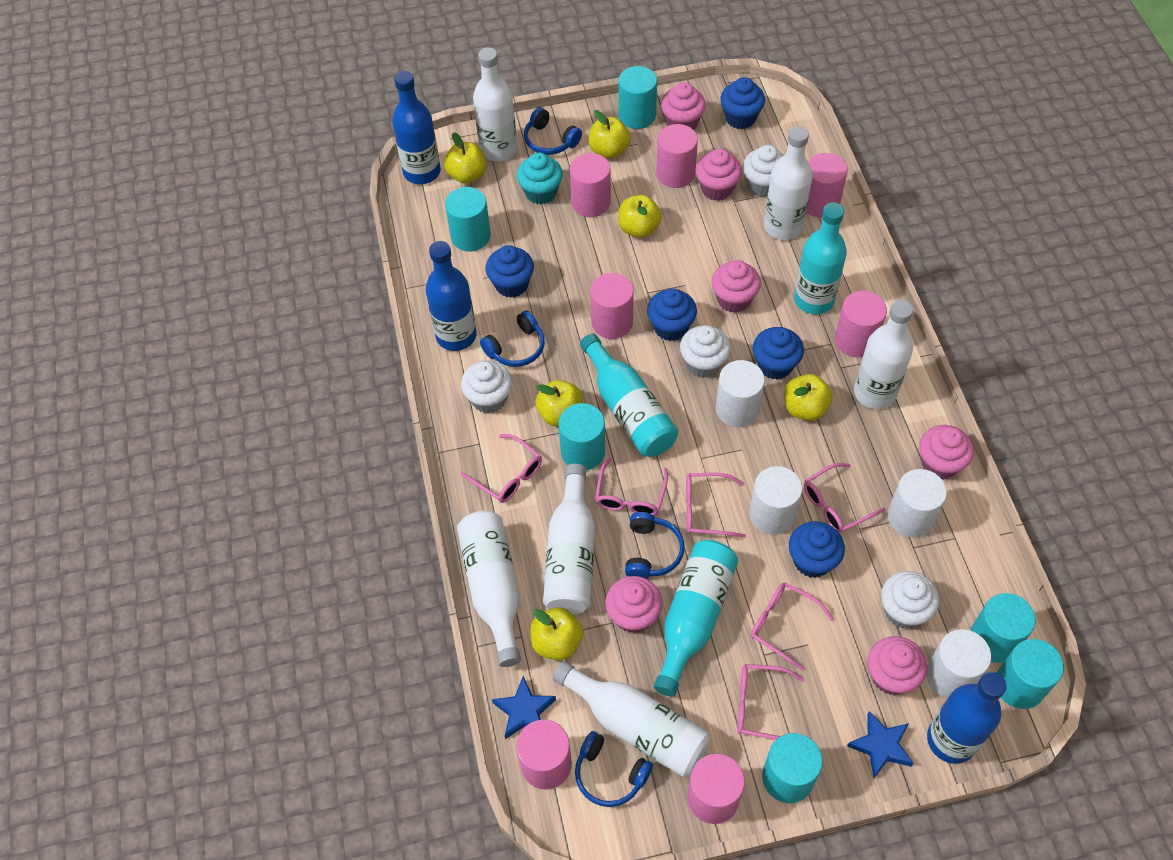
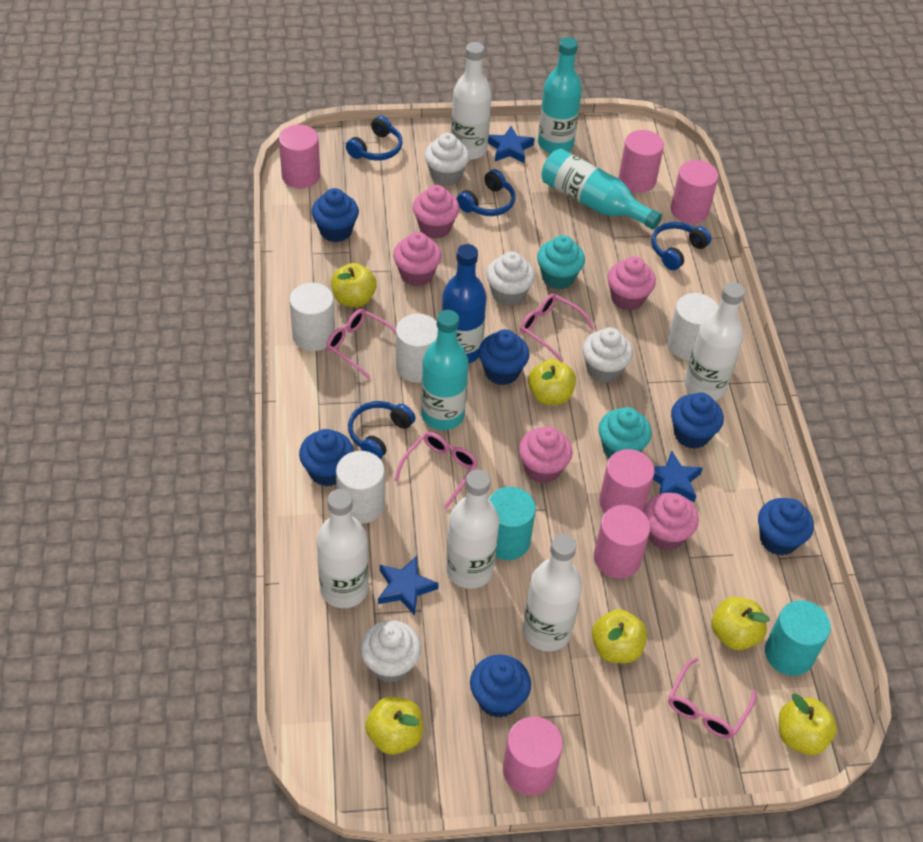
blue bottle: [392,71,441,184] [425,241,477,351] [927,672,1007,764] = 3 -> [442,244,486,363] = 1
blue cupcake: [485,245,534,298] [647,288,697,341] [720,77,765,129] [753,327,804,380] [789,521,845,578] = 5 -> [299,429,354,487] [311,188,359,242] [470,655,531,718] [478,329,530,385] [671,393,724,449] [758,498,814,556] = 6
blue star: [492,676,556,739] [847,711,914,778] = 2 -> [378,556,439,616] [488,126,535,163] [653,451,703,502] = 3
pink cupcake: [605,576,663,633] [661,82,706,130] [696,148,742,201] [711,260,761,313] [868,636,927,695] [919,425,974,480] = 6 -> [393,232,442,286] [413,185,460,239] [519,426,573,483] [607,256,656,311] [643,493,699,550] = 5
pink cylinder: [516,720,572,790] [570,153,611,217] [590,273,634,339] [656,124,698,188] [687,754,745,824] [806,153,848,218] [835,291,887,357] = 7 -> [279,125,320,189] [503,716,563,795] [594,505,650,578] [599,449,655,513] [619,130,664,193] [671,160,719,224] = 6
pink glasses: [461,434,542,503] [595,458,668,516] [686,473,746,538] [737,664,804,740] [751,582,834,671] [804,463,886,533] = 6 -> [326,309,396,379] [394,432,478,509] [520,293,595,362] [668,658,756,739] = 4
turquoise cupcake: [517,152,563,204] = 1 -> [537,235,585,289] [598,407,652,458] = 2
turquoise cylinder: [445,187,491,251] [559,403,605,470] [618,66,657,129] [762,733,823,803] [970,593,1035,663] [997,639,1064,709] = 6 -> [488,487,536,560] [765,600,831,676] = 2
white bottle: [457,511,521,667] [473,47,517,161] [543,464,595,615] [553,661,711,777] [764,126,813,240] [854,300,913,409] = 6 -> [317,489,369,608] [446,470,499,589] [451,42,492,160] [523,534,582,652] [685,282,745,401] = 5

